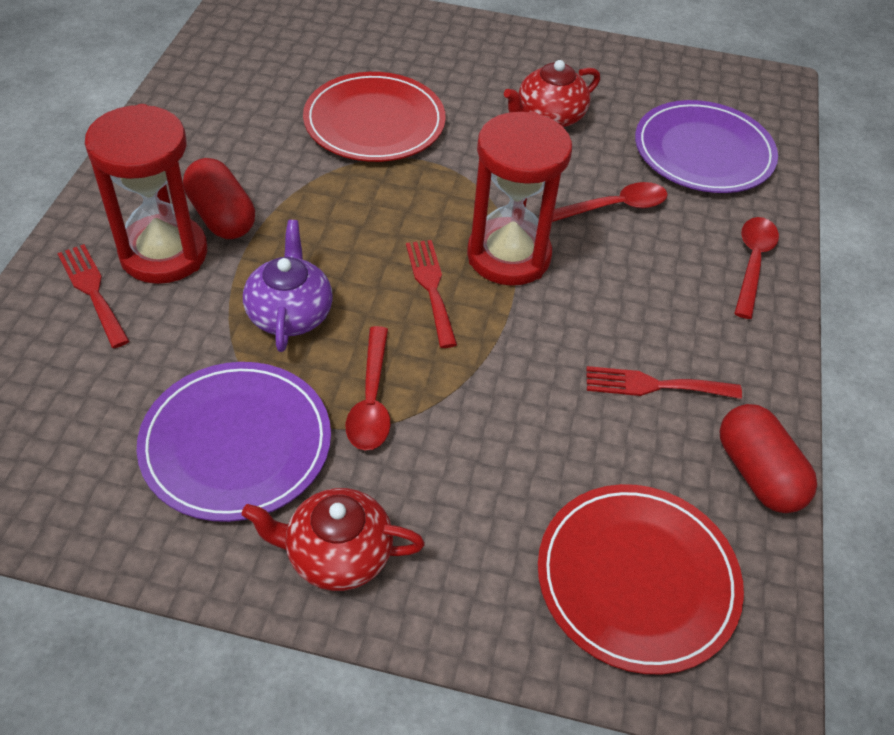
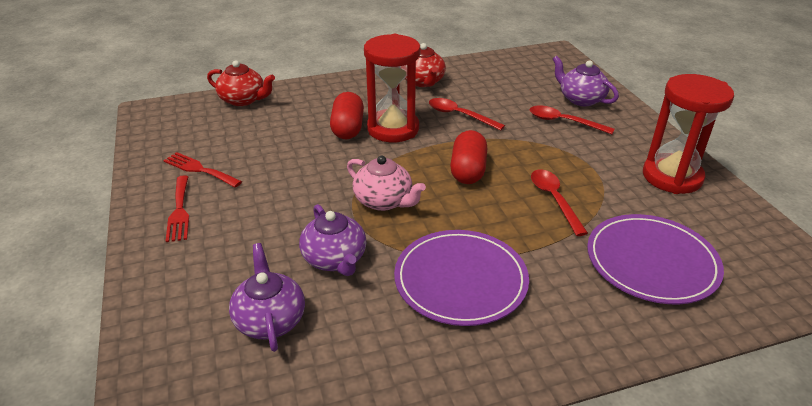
pink teapot: none = 0 -> [347,156,426,211] = 1
purple teapot: [243,220,333,352] = 1 -> [229,243,305,352] [299,204,366,276] [553,56,619,106] = 3
red fork: [57,244,129,348] [406,240,457,348] [586,366,742,399] = 3 -> [163,152,242,187] [165,175,189,242] = 2
red plate: [303,72,446,162] [538,484,744,674] = 2 -> none = 0

